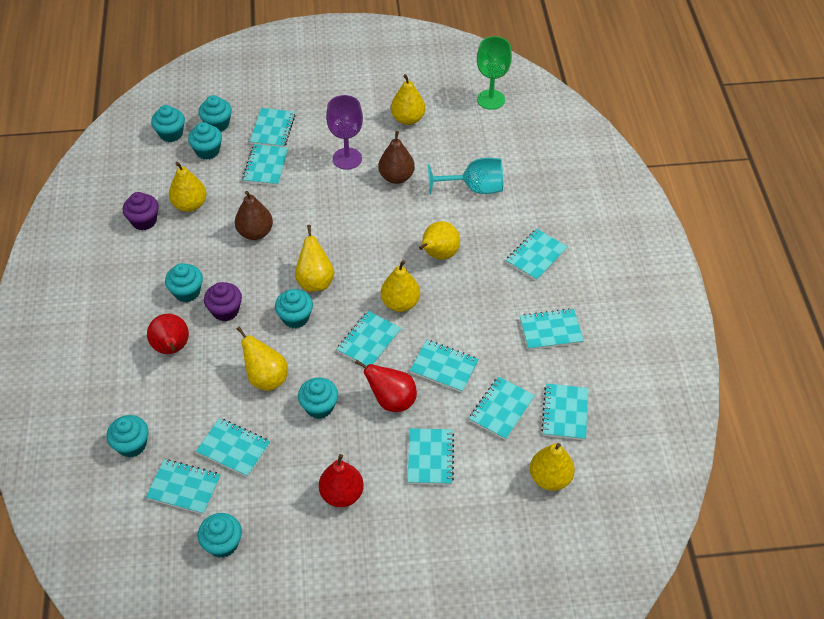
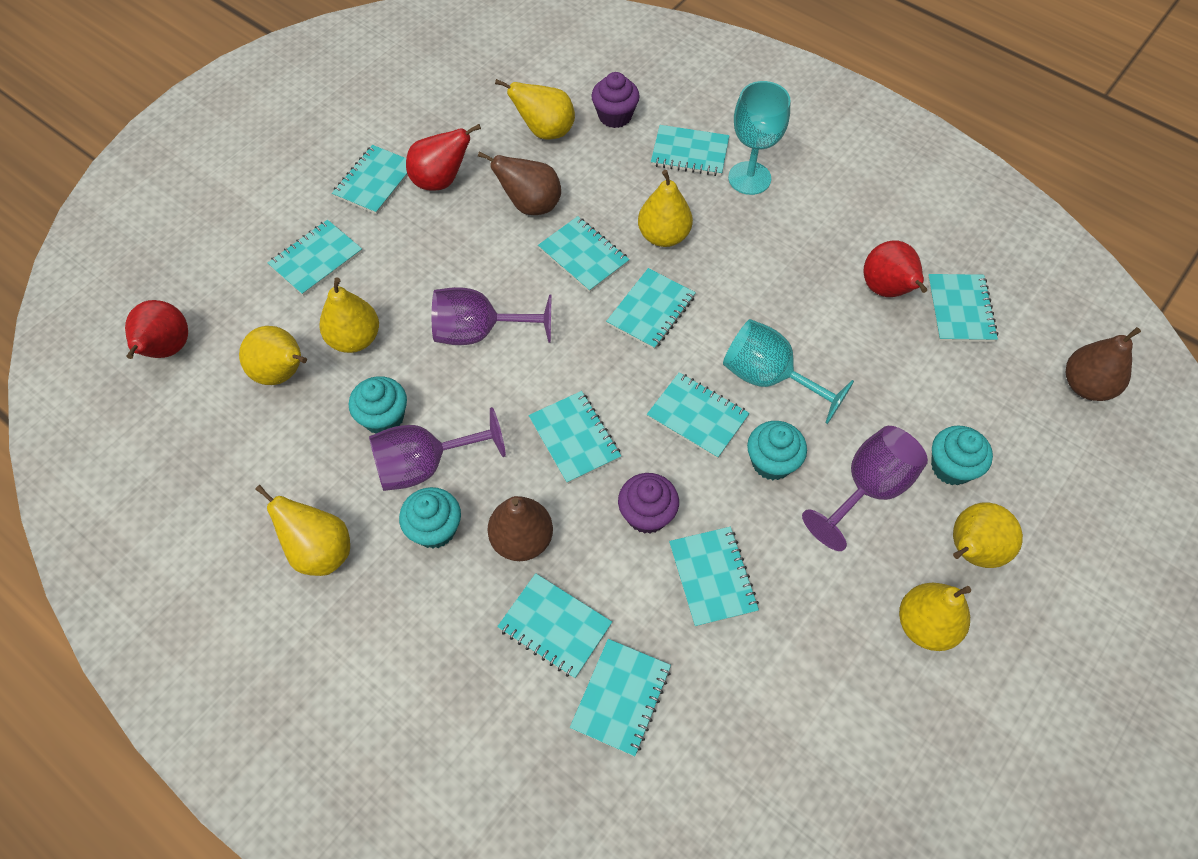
brown pear: [235,191,273,240] [378,131,415,184] = 2 -> [478,151,561,215] [488,496,553,561] [1066,327,1141,401] = 3
green goblet: [477,36,512,110] = 1 -> none = 0
purple goblet: [326,95,363,170] = 1 -> [369,407,506,491] [432,287,551,345] [802,426,928,551] = 3
turquoise cupcake: [107,415,148,457] [151,105,185,142] [165,263,203,302] [188,122,222,160] [198,95,232,132] [198,513,242,558] [275,289,313,328] [298,378,338,419] = 8 -> [349,376,407,434] [399,487,461,549] [747,421,807,480] [931,425,993,485] = 4
turquoise goblet: [428,157,503,194] = 1 -> [723,319,854,424] [728,81,791,195] = 2

